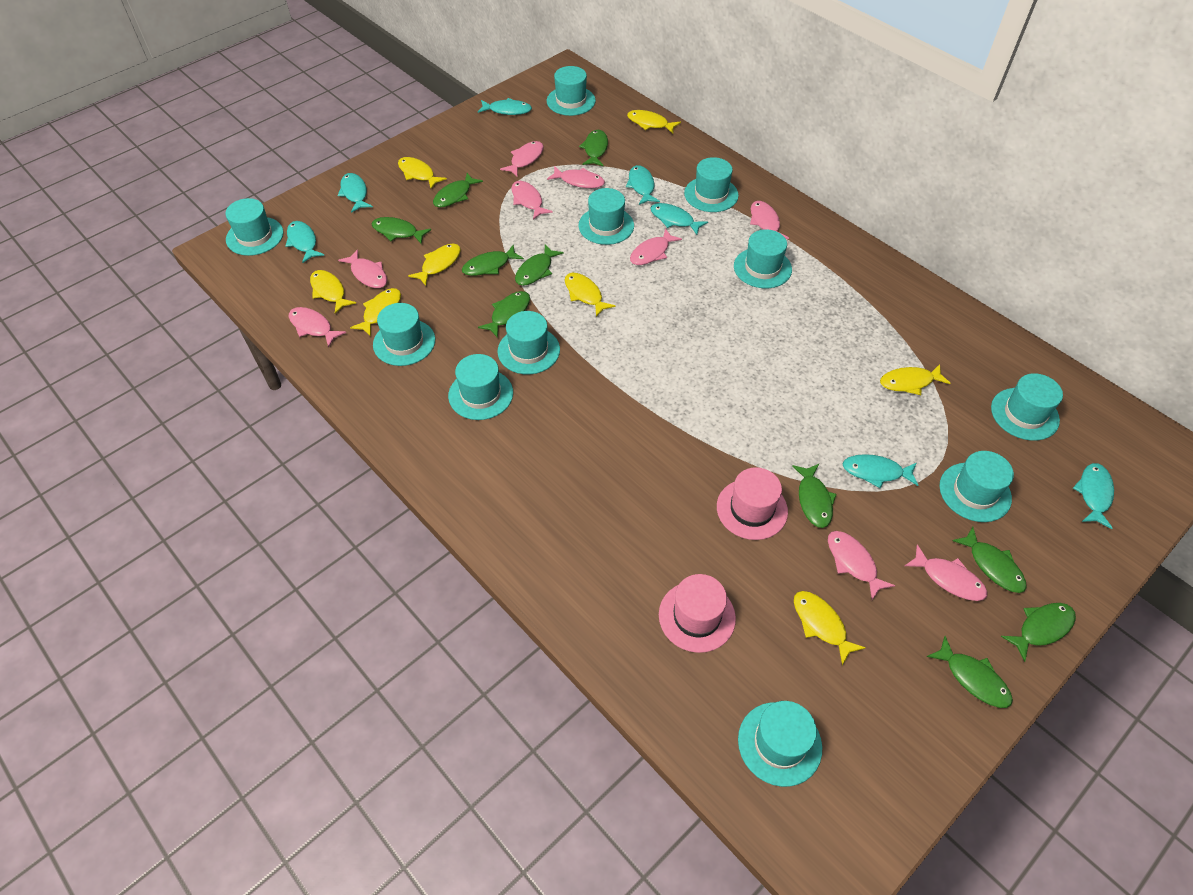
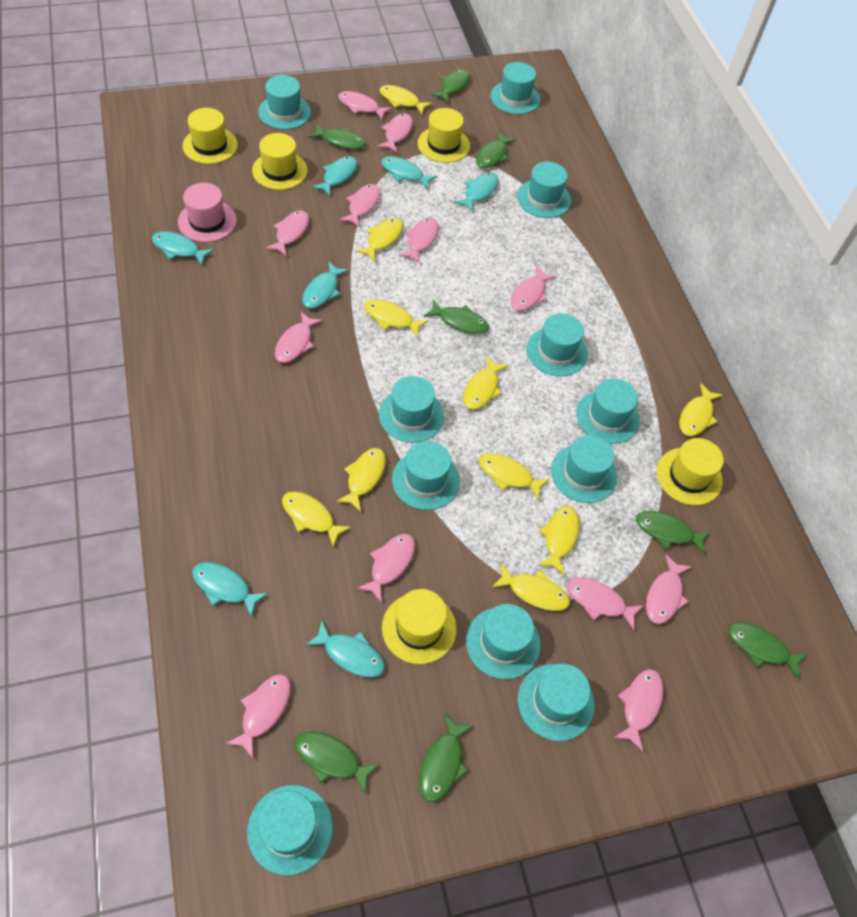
green fish: [371,217,431,244] [433,173,483,207] [462,245,524,276] [478,291,530,338] [515,244,564,286] [579,130,608,166] [792,463,837,528] [927,636,1013,708] [952,527,1027,593] [1001,603,1076,662] = 10 -> [294,732,380,794] [308,124,366,149] [419,713,473,802] [424,299,489,334] [431,69,470,102] [476,132,516,168] [636,511,710,555] [729,622,807,679] = 8
pink fish: [289,307,346,347] [338,249,387,288] [500,141,544,177] [512,181,553,220] [547,166,605,188] [630,228,682,265] [750,201,789,239] [828,531,895,600] [905,544,988,601] = 9 -> [225,674,291,758] [265,210,309,257] [275,312,323,363] [338,91,392,120] [339,184,380,228] [357,534,415,603] [377,113,413,152] [399,218,439,263] [511,266,556,311] [567,578,644,630] [614,669,663,752] [646,555,692,624] = 12
pink hat: [659,574,736,653] [717,467,788,540] = 2 -> [178,183,237,242] = 1
yellow fish: [310,270,356,314] [350,288,401,336] [398,157,447,189] [408,244,461,286] [565,273,616,317] [627,110,681,134] [794,591,865,665] [880,364,950,395] = 8 -> [282,492,351,547] [336,448,386,512] [356,218,403,262] [364,299,428,337] [380,85,432,114] [463,356,509,410] [479,453,550,500] [492,564,570,611] [538,506,580,575] [679,383,723,436] = 10
yellow hat: none = 0 -> [183,108,238,164] [252,133,308,190] [382,589,457,664] [417,108,470,163] [657,438,724,505] = 5

